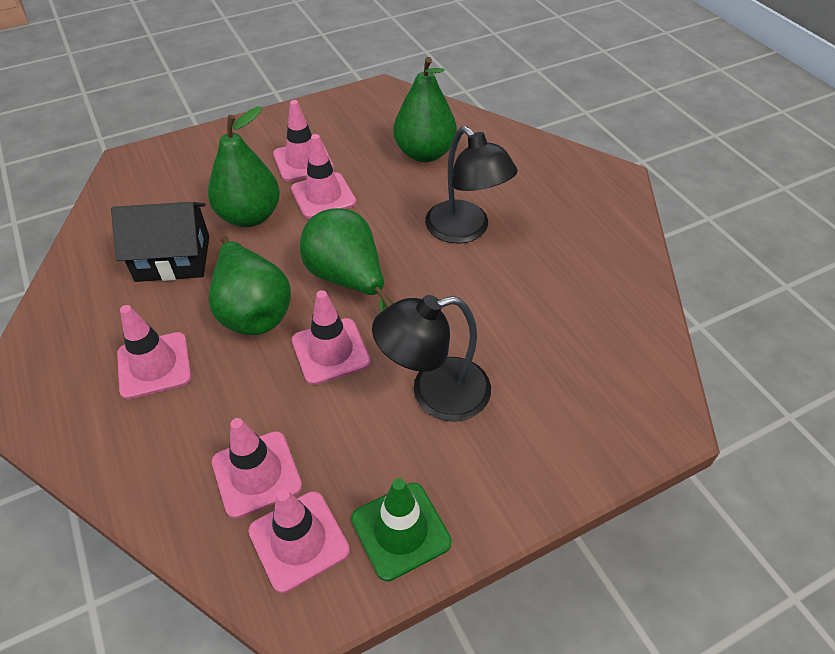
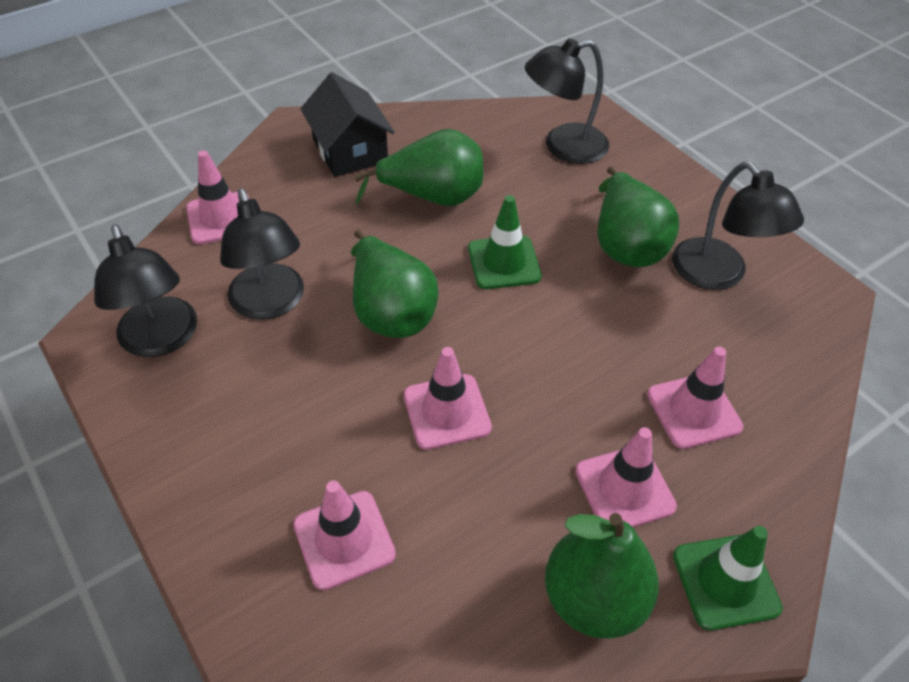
black lamp: [372,295,491,422] [425,126,518,244] = 2 -> [94,224,197,357] [220,188,304,319] [524,38,609,164] [672,161,804,290] = 4
green traffic cone: [351,478,452,581] = 1 -> [468,195,542,289] [673,526,783,631] = 2
pink traffic cone: [117,305,191,399] [212,418,302,519] [248,489,350,593] [273,100,334,182] [291,134,356,219] [292,290,371,385] = 6 -> [186,150,249,245] [293,481,396,590] [404,347,492,450] [575,427,677,527] [647,347,743,449] = 5

